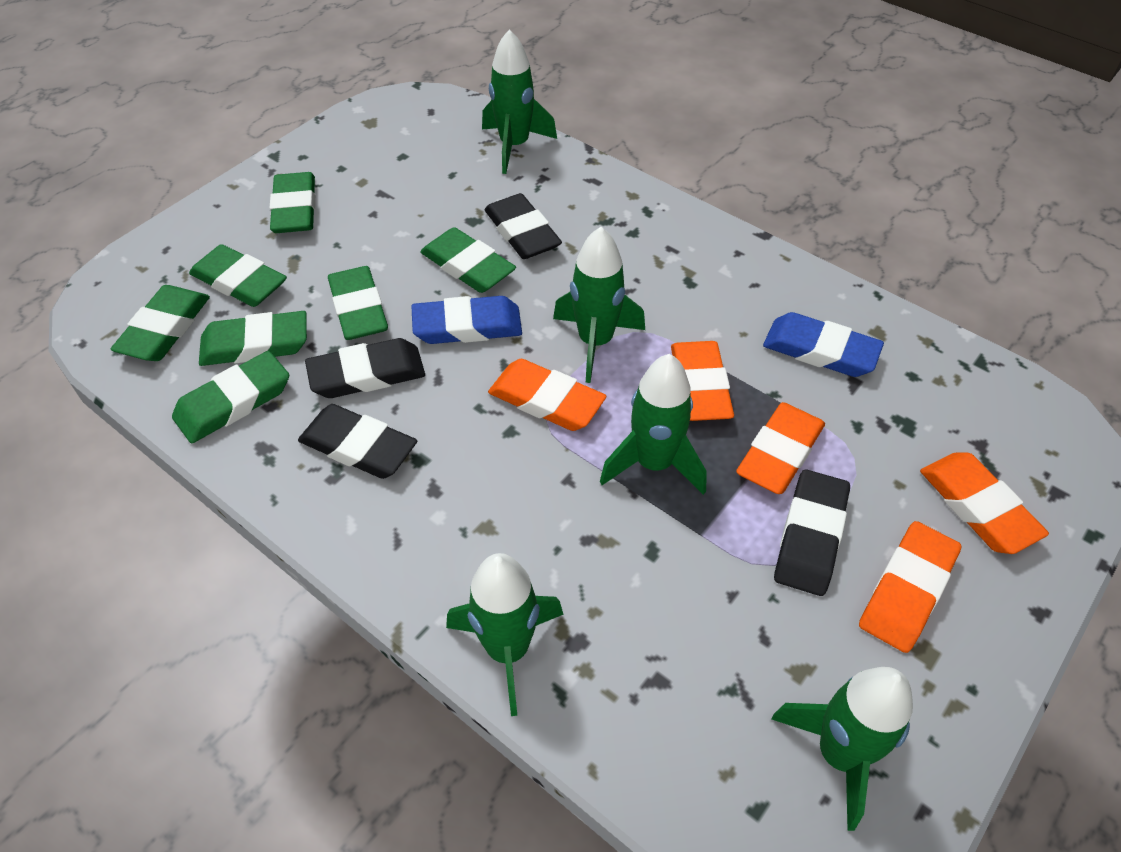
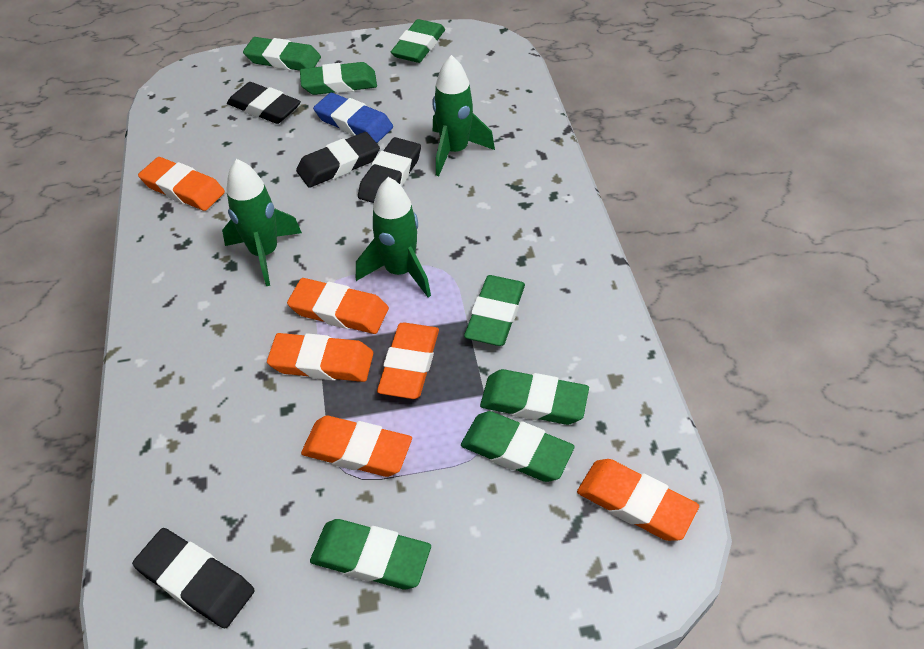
blue eraser: [411,296,522,344] [763,312,884,377] = 2 -> [313,93,393,143] = 1
green rocket: [446,553,564,716] [482,29,557,174] [553,227,645,383] [600,354,707,495] [771,667,913,831] = 5 -> [222,159,302,286] [356,177,431,297] [432,55,495,176] = 3
orange eraser: [488,359,607,431] [671,341,734,421] [736,402,825,494] [859,521,961,653] [920,453,1049,554] = 5 -> [138,157,225,211] [267,333,373,382] [287,278,389,334] [301,416,412,477] [377,323,439,399] [577,459,699,541] = 6

